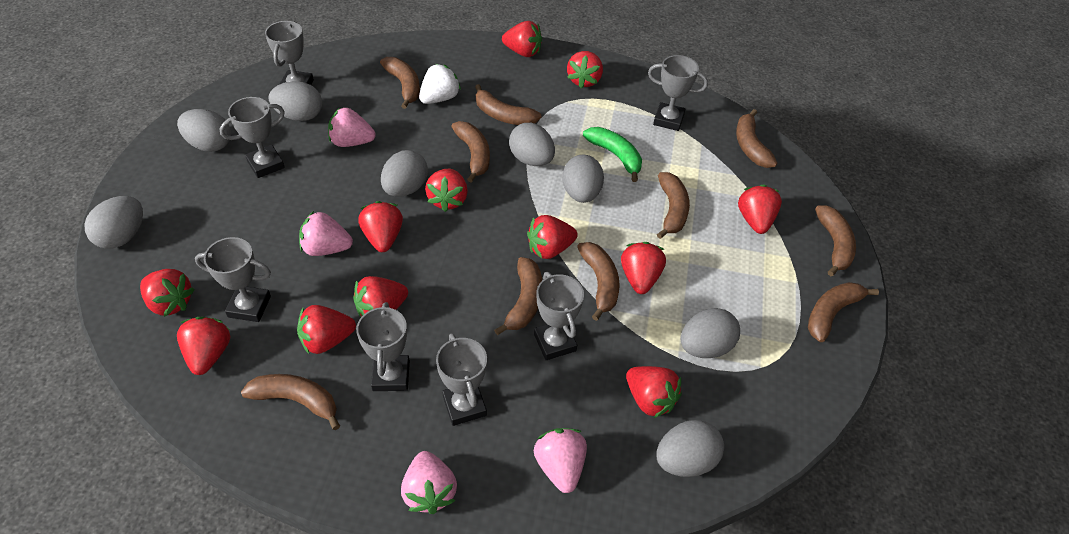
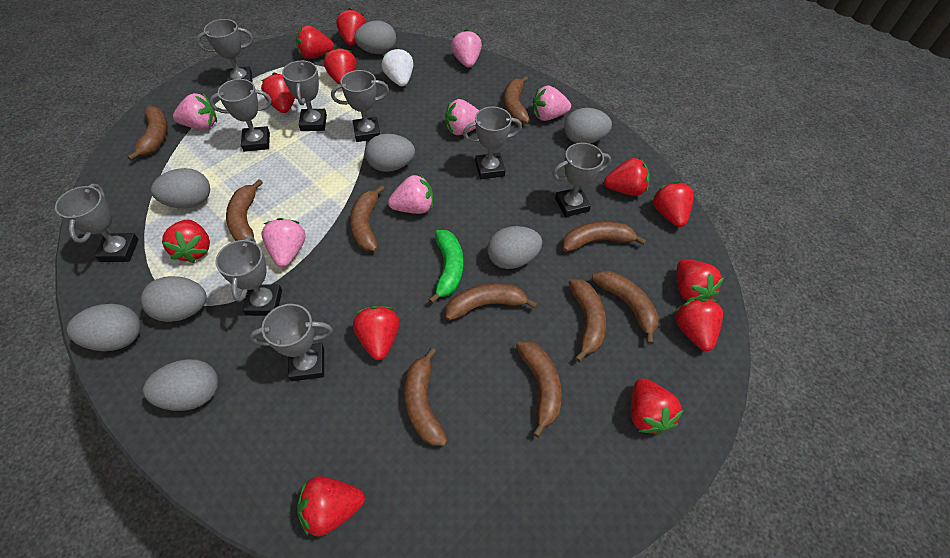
grey trophy: [195,237,271,322] [220,97,285,178] [265,21,314,85] [356,302,410,391] [436,333,487,426] [534,272,584,360] [648,55,708,131] = 7 -> [55,184,139,262] [196,19,253,83] [209,79,272,152] [215,236,282,316] [249,304,333,381] [282,60,327,131] [331,70,389,142] [463,107,522,179] [552,143,611,217] = 9
pink strawberry: [299,211,353,256] [328,107,376,147] [401,451,457,514] [534,428,587,493] = 4 -> [173,93,217,130] [261,218,306,267] [388,175,433,214] [445,99,479,135] [451,29,482,68] [533,86,571,121] = 6

